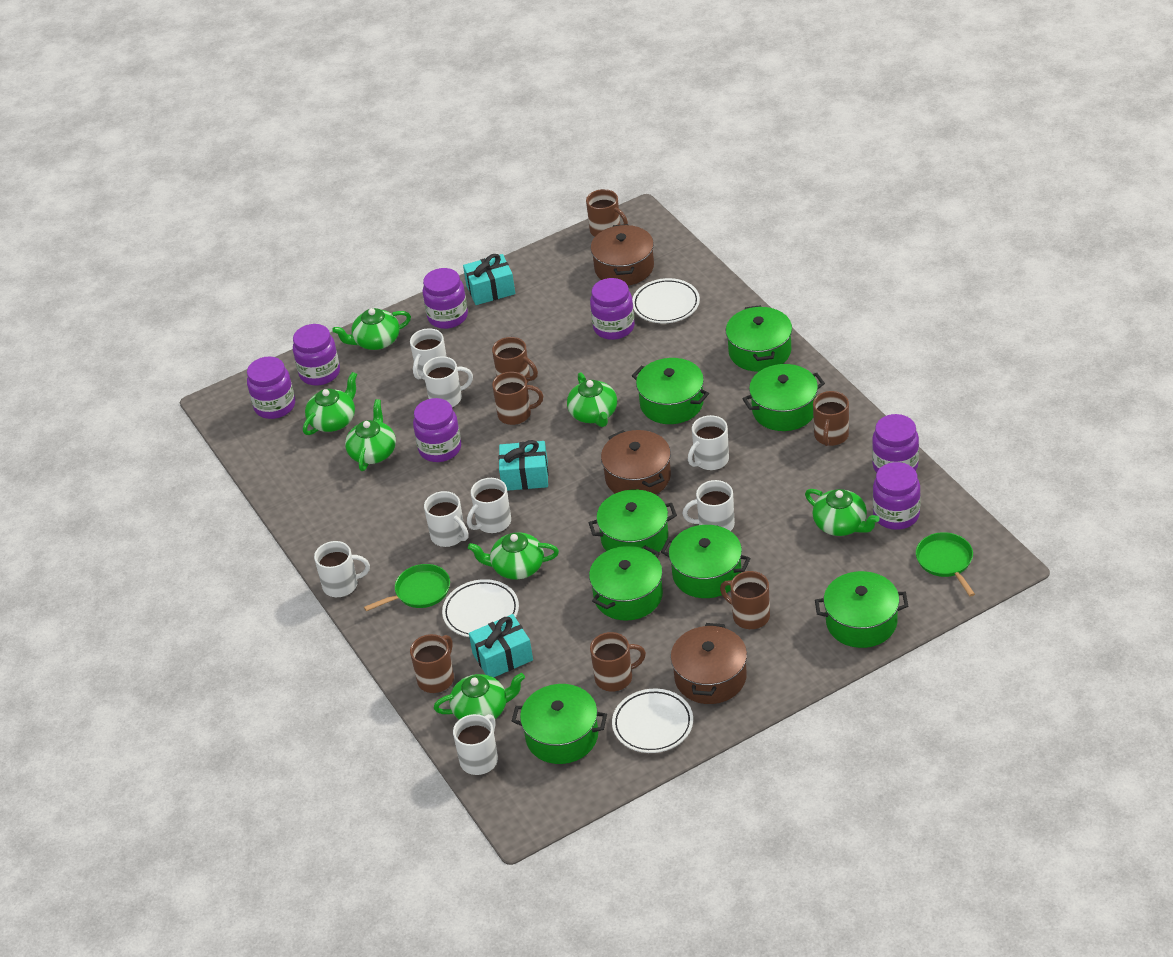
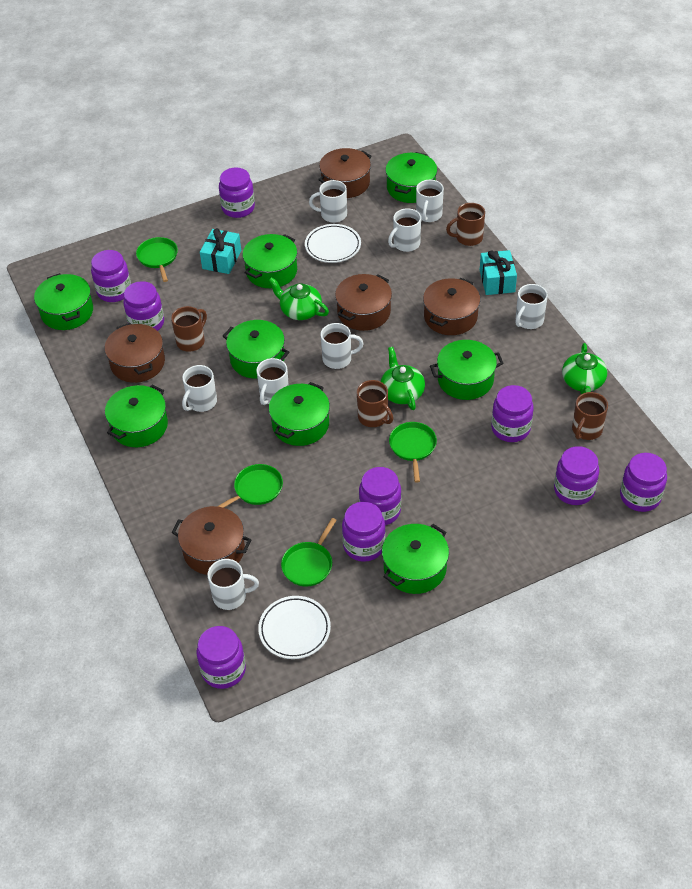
brown mug: [410,634,454,693] [492,337,538,383] [492,372,543,425] [586,189,628,237] [590,632,646,691] [720,571,770,629] [813,391,849,446] = 7 -> [171,306,207,352] [357,380,393,427] [446,203,485,246] [572,392,608,440] = 4
brown pot: [591,224,654,285] [601,430,671,495] [671,623,747,704] = 3 -> [105,323,165,383] [171,506,251,575] [318,148,372,198] [335,274,392,331] [423,278,480,335] = 5
green pan: [364,564,450,611] [916,532,975,597] = 2 -> [136,237,178,282] [218,464,283,508] [281,518,337,587] [389,422,437,483] = 4
green teapot: [303,372,357,435] [332,308,411,350] [345,399,396,471] [434,673,525,720] [468,532,559,579] [567,372,617,427] [805,489,880,536] = 7 -> [268,277,329,320] [381,347,425,410] [562,343,607,394] = 3
purple jar: [247,356,295,419] [293,324,340,386] [413,398,461,462] [423,268,468,329] [590,278,635,340] [872,414,919,473] [873,462,921,530] = 7 -> [91,250,131,302] [123,281,164,331] [197,626,246,689] [219,168,255,218] [342,502,386,562] [359,467,401,525] [491,385,534,442] [554,446,599,505] [620,453,667,512] = 9
turquoise gift: [463,254,515,305] [469,614,533,678] [499,440,548,491] = 3 -> [200,228,241,274] [480,250,517,295] = 2
white plate: [442,579,519,637] [612,689,693,753] [632,278,700,323] = 3 -> [258,596,331,659] [305,224,361,263] = 2

